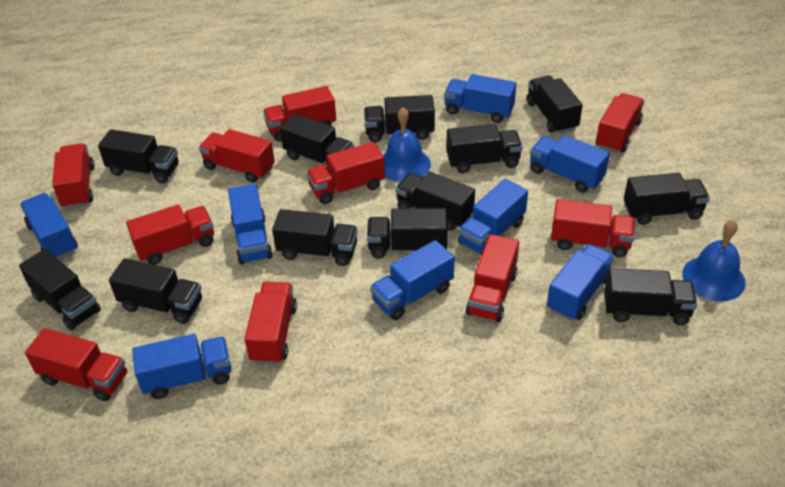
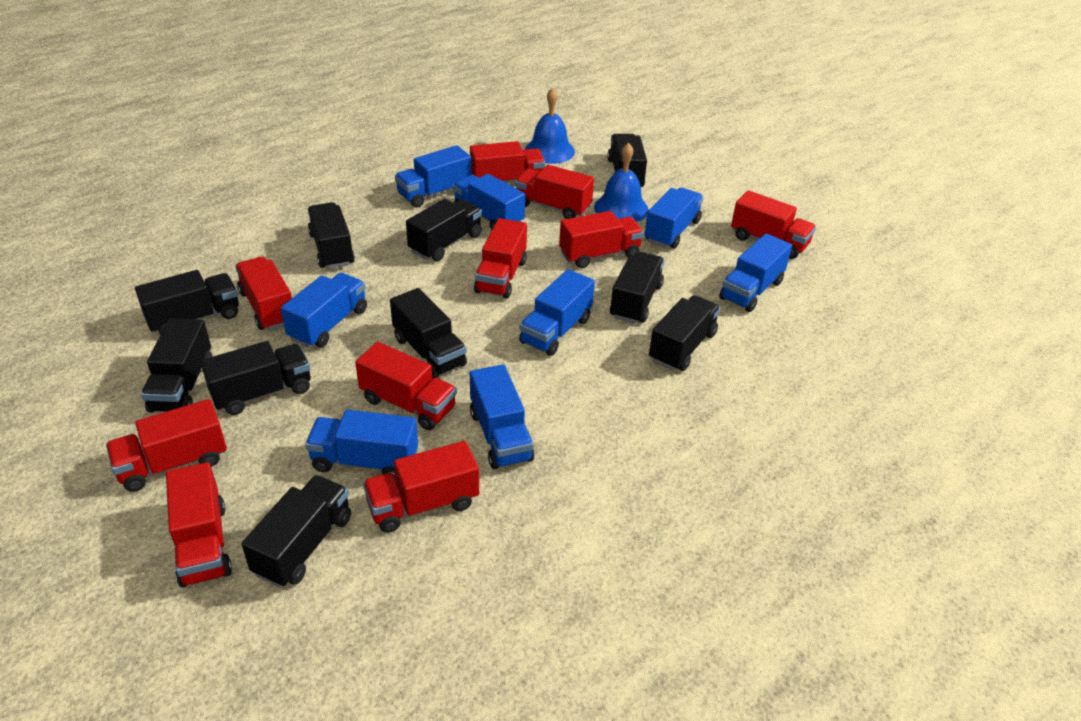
black truck: [19,249,101,330] [98,129,179,183] [109,258,202,324] [272,209,358,266] [280,114,354,168] [364,95,435,143] [367,208,447,258] [395,172,475,231] [446,124,523,173] [527,75,583,134] [604,268,697,325] [624,173,710,225] = 12 -> [135,270,239,335] [141,318,212,413] [200,341,311,415] [241,475,351,588] [308,202,355,269] [390,288,467,379] [406,199,482,261] [607,134,647,187] [610,251,664,324] [649,295,721,371] = 10

